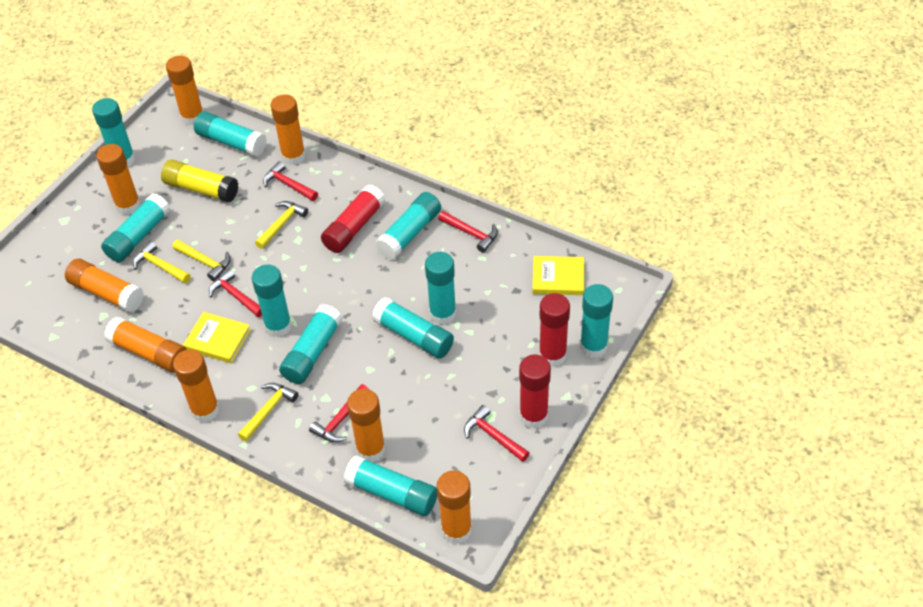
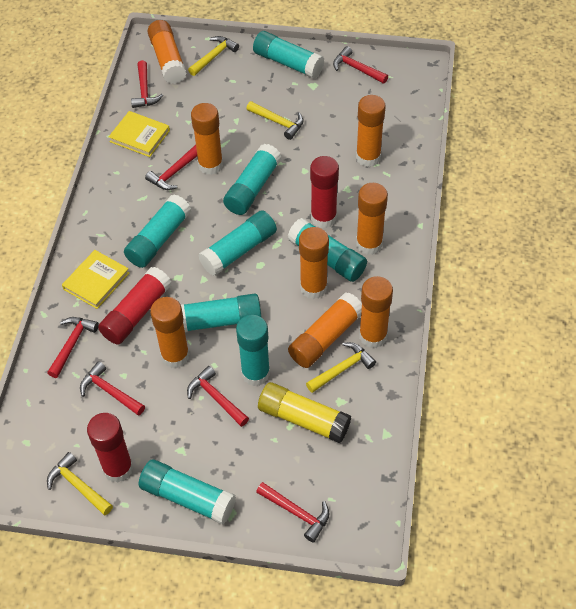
red hammer: [209,269,262,317] [263,161,318,201] [309,384,369,443] [438,211,498,253] [464,405,530,462] = 5 -> [47,317,99,378] [80,361,145,416] [131,60,163,108] [145,145,197,190] [187,366,249,427] [256,482,329,543] [333,46,388,84] = 7
turquoise glue stick: [92,98,135,166] [101,193,171,262] [194,111,267,157] [252,265,292,337] [279,304,343,384] [344,455,437,516] [372,297,454,359] [375,192,441,260] [425,252,456,325] [580,284,613,358] = 10 -> [124,195,191,268] [139,460,236,524] [181,294,262,332] [199,210,277,276] [223,144,281,215] [236,315,270,386] [253,31,324,78] [288,218,367,282] = 8

